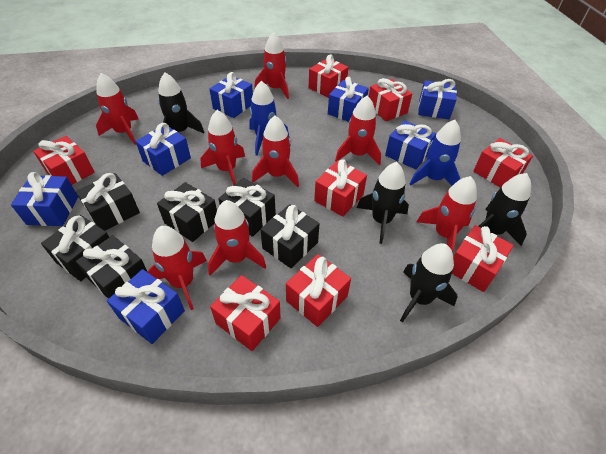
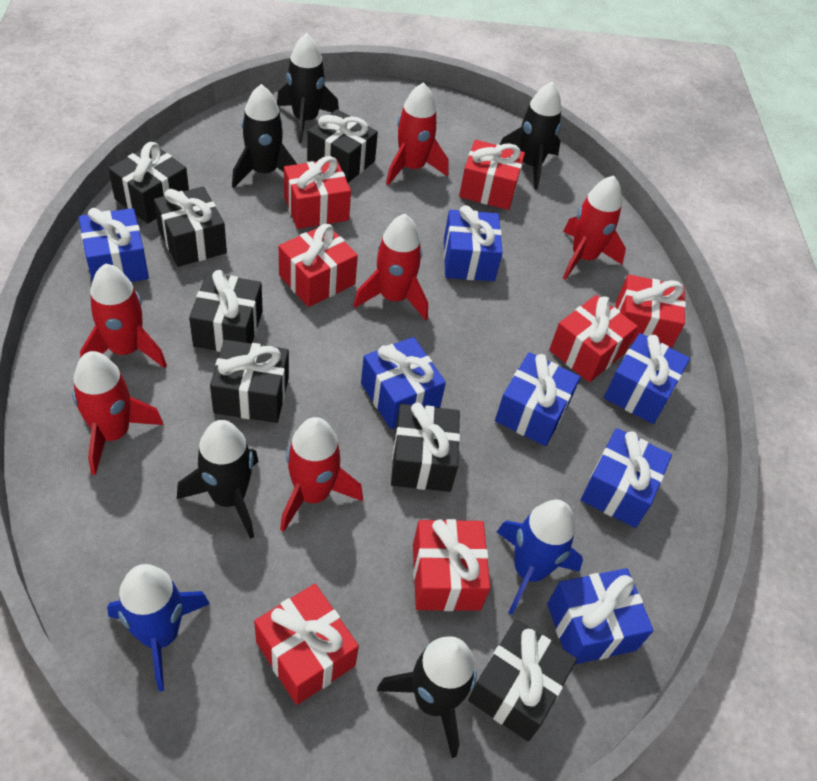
black gift: [41,215,109,281] [76,173,140,231] [76,235,148,299] [157,182,217,242] [218,178,276,237] [261,204,320,268] = 6 -> [108,142,189,224] [154,187,227,267] [189,270,263,352] [210,340,289,423] [307,109,378,183] [391,402,460,492] [468,619,577,741] = 7
black rocket: [158,73,204,133] [357,162,409,244] [400,243,457,323] [478,173,531,246] = 4 -> [177,420,259,539] [232,84,297,188] [277,33,339,143] [377,636,477,758] [500,81,561,190] = 5
red gift: [33,136,95,185] [210,275,281,351] [286,254,351,327] [309,54,349,98] [314,160,367,217] [369,78,412,121] [452,225,514,292] [473,138,533,188] = 8 -> [254,584,359,705] [279,224,358,307] [284,156,351,229] [413,519,490,611] [459,140,525,210] [549,295,638,382] [615,274,686,349] = 7
red rocket: [96,73,139,145] [148,226,207,310] [200,110,245,185] [208,200,266,276] [252,116,299,187] [254,32,289,99] [335,96,381,165] [417,176,477,253] = 8 -> [72,351,164,475] [80,264,167,368] [280,417,363,532] [353,214,428,321] [386,82,449,185] [563,175,626,280] = 6

